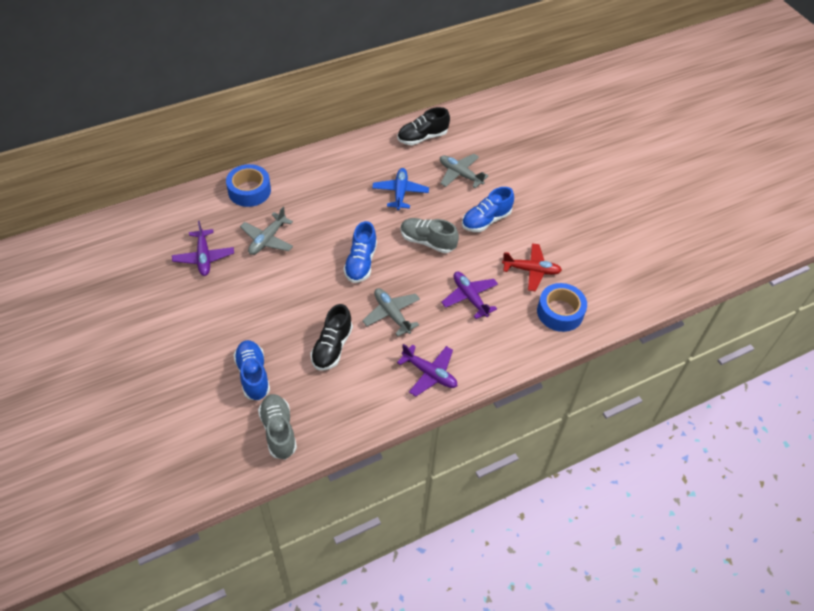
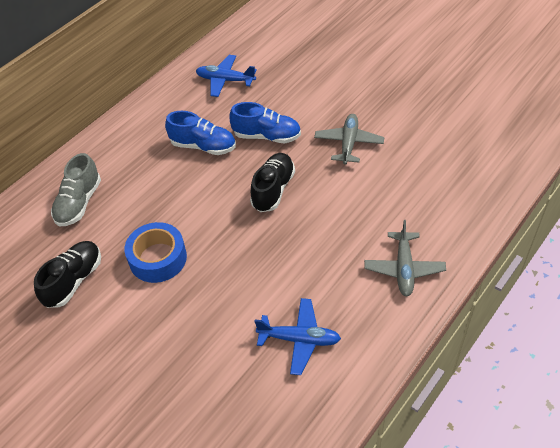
blue plane: [372,168,429,210] = 1 -> [196,55,257,97] [254,298,341,375] = 2
blue shoe: [233,340,270,401] [343,221,377,283] [462,187,514,232] = 3 -> [165,111,236,155] [229,102,301,143] = 2
blue tape: [226,164,271,207] [537,283,587,332] = 2 -> [124,222,187,283] = 1
grey plane: [240,207,293,255] [362,288,420,336] [440,154,489,188] = 3 -> [314,114,384,165] [364,220,446,296] = 2
grey shoe: [258,394,297,459] [400,218,459,253] = 2 -> [51,153,101,226] = 1
purple plane: [172,220,234,276] [397,344,457,397] [441,272,498,319] = 3 -> none = 0
red plane: [502,243,562,292] = 1 -> none = 0

